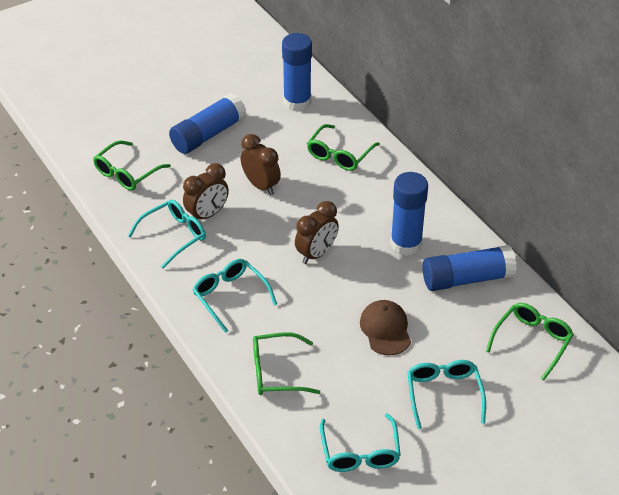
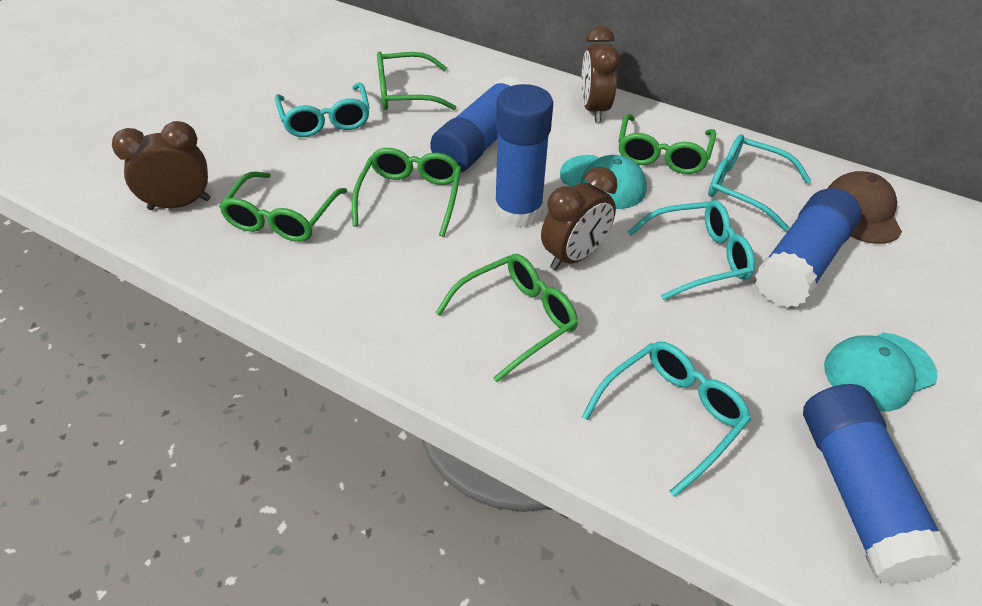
green glasses: [93,141,171,191] [253,332,320,395] [307,124,380,171] [486,303,574,381] = 4 -> [219,172,347,242] [352,148,461,237] [377,52,456,110] [435,254,578,382] [618,114,716,174] = 5
turquoise cap: none = 0 -> [560,155,647,209] [824,332,938,412] = 2

